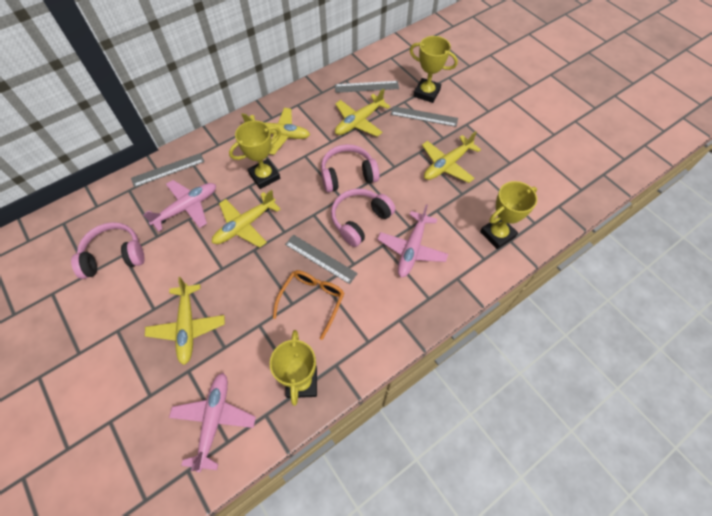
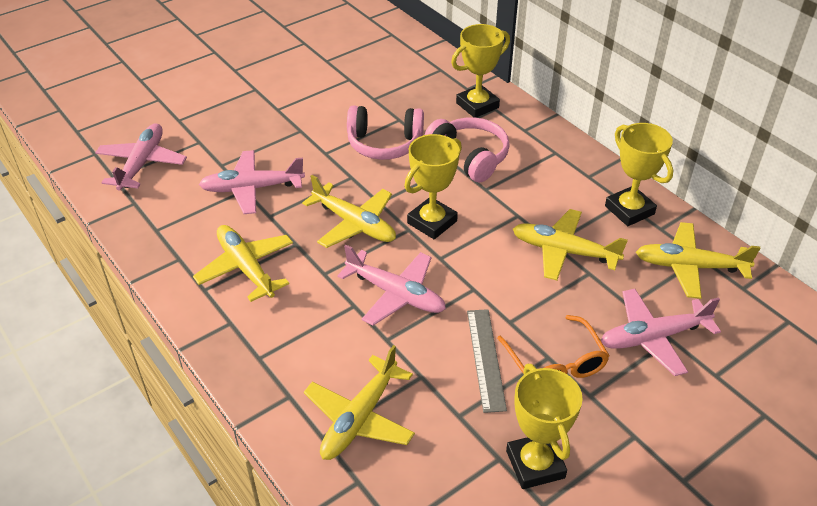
grey ruler: [131,153,205,187] [285,235,358,284] [335,81,399,93] [391,106,458,127] = 4 -> [467,309,507,413] = 1
pink headphones: [71,222,144,279] [321,144,380,192] [331,189,396,247] = 3 -> [347,105,424,160] [425,117,510,183] = 2
pink plane: [143,180,216,232] [169,373,256,472] [377,204,448,277] = 3 -> [95,123,187,191] [199,150,305,214] [337,245,446,326] [601,289,721,376] = 4

